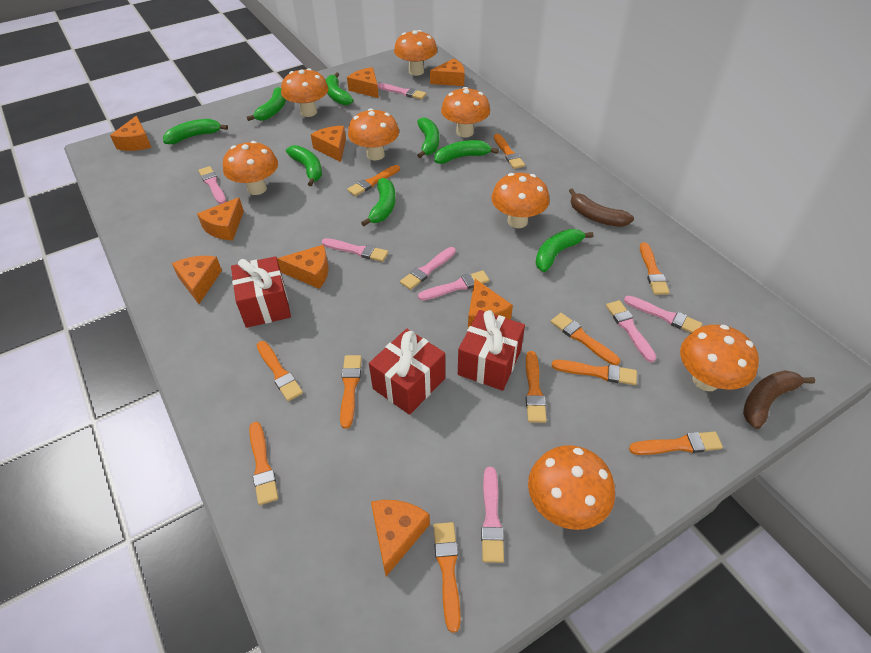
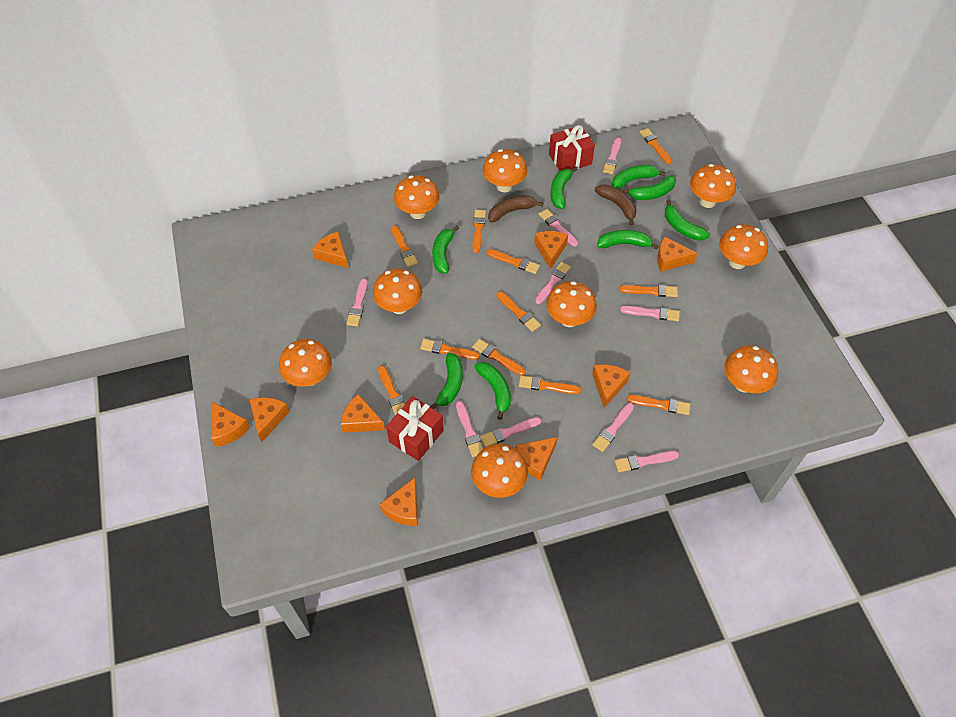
orange mushroom: [223,141,278,195] [281,68,329,117] [348,108,399,161] [394,30,437,76] [441,87,490,138] [491,173,550,228] [528,445,615,530] [680,325,759,391] = 8 -> [279,339,332,387] [373,269,422,314] [394,175,440,219] [471,444,528,498] [483,149,527,192] [546,281,597,327] [690,164,736,208] [719,224,768,269] [724,345,778,393] = 9
pink brush: [198,166,226,204] [322,238,388,262] [378,83,427,100] [400,247,456,290] [418,270,489,300] [481,467,504,563] [606,300,656,362] [624,296,702,333] = 8 -> [346,279,368,326] [456,401,483,457] [480,417,541,447] [535,262,571,304] [539,209,578,247] [592,403,634,452] [603,137,621,174] [614,451,679,472] [620,306,680,321] = 9
red gift: [231,256,291,328] [369,329,445,415] [458,310,525,391] = 3 -> [386,396,444,461] [549,125,595,170] = 2

